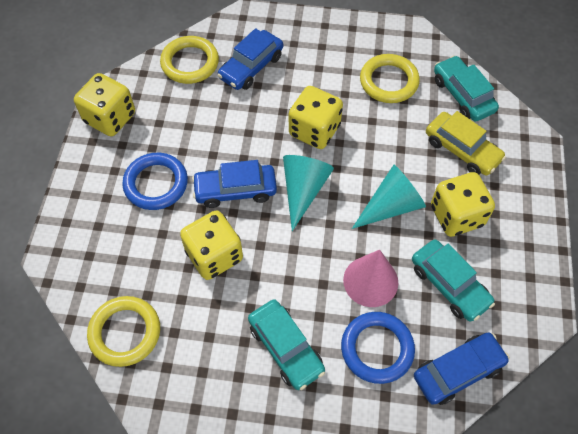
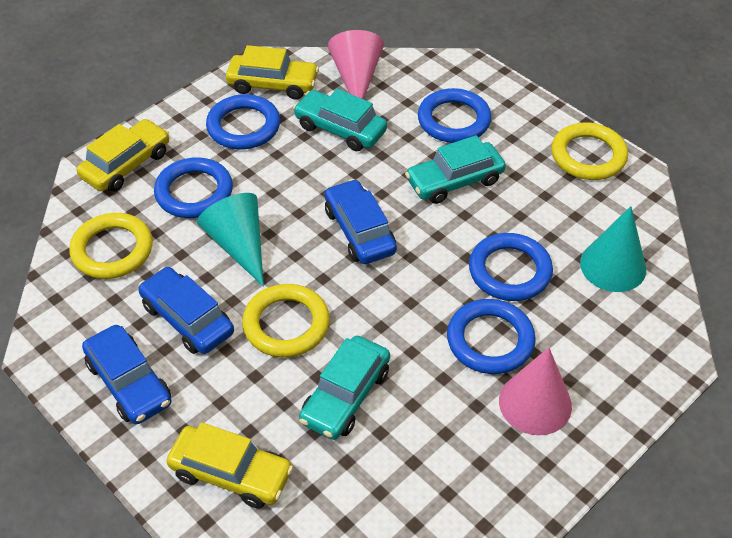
blue ring: [122,153,188,210] [341,312,415,384] = 2 -> [154,157,233,218] [206,94,280,149] [418,88,492,143] [447,299,536,374] [469,233,553,301] = 5
pink cone: [343,250,398,307] = 1 -> [328,30,384,99] [499,347,572,435] = 2
yellow car: [426,111,506,176] = 1 -> [77,119,169,192] [166,422,293,508] [226,45,319,100] = 3
yellow dice: [74,73,135,136] [180,210,243,280] [289,86,343,149] [431,172,495,237] = 4 -> none = 0

